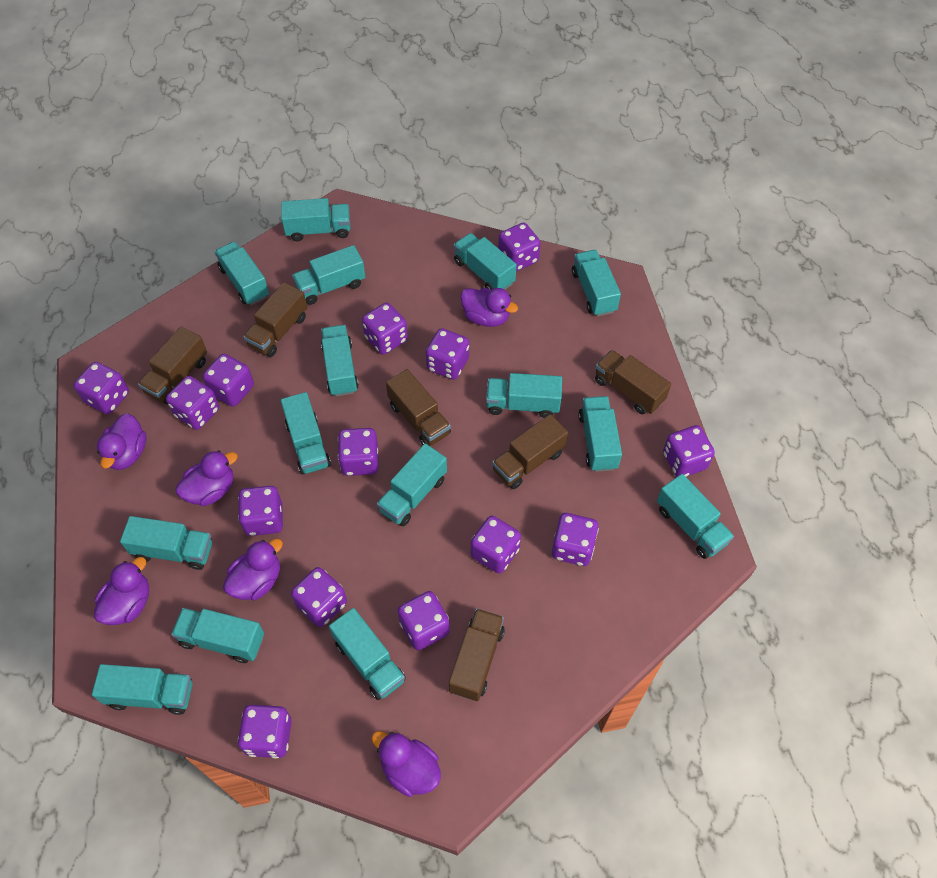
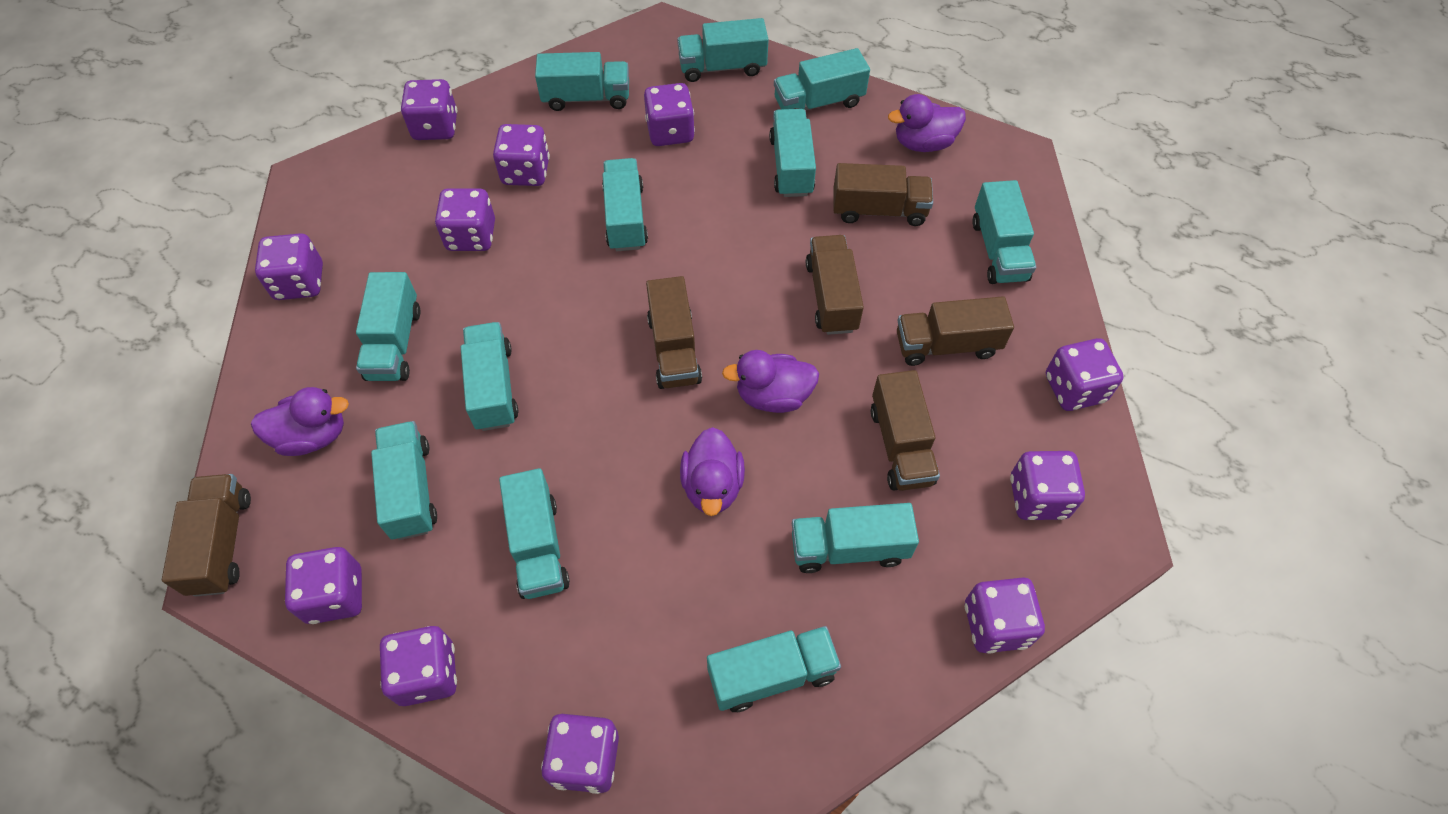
purple dice: [74,362,129,414] [166,376,219,430] [203,354,254,407] [238,486,283,536] [238,705,292,759] [291,567,347,627] [338,428,379,476] [362,303,408,355] [397,591,450,650] [426,328,469,380] [471,516,521,574] [498,223,541,271] [552,513,599,566] [663,425,715,477] = 14 -> [255,233,323,300] [285,547,362,624] [380,626,457,706] [401,79,457,140] [435,188,495,251] [493,124,550,186] [541,714,619,794] [644,83,695,146] [965,578,1045,654] [1010,451,1085,520] [1046,338,1124,411] = 11
purple duck: [94,557,149,625] [97,414,147,470] [175,450,238,506] [223,539,283,600] [371,731,441,797] [460,288,518,327] = 6 -> [251,387,349,456] [680,427,745,516] [722,350,819,413] [888,94,966,152] = 4
turquoise truck: [92,664,192,715] [120,516,212,570] [171,608,264,663] [215,242,269,305] [281,198,350,241] [281,392,331,475] [292,245,365,305] [321,325,359,396] [329,608,406,700] [377,444,447,526] [454,233,517,290] [486,373,562,418] [572,250,621,317] [578,396,622,472] [657,474,734,559] = 15 -> [356,272,421,381] [371,421,437,540] [461,322,518,431] [499,468,570,599] [535,52,629,111] [602,158,648,251] [677,18,769,82] [707,626,841,712] [769,109,816,197] [774,48,870,110] [792,503,919,573] [972,180,1036,284] = 12

